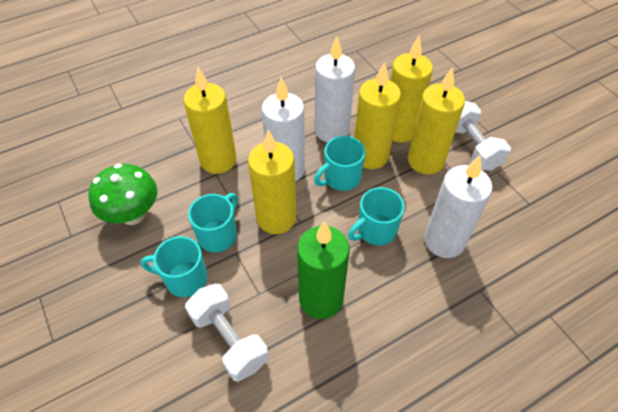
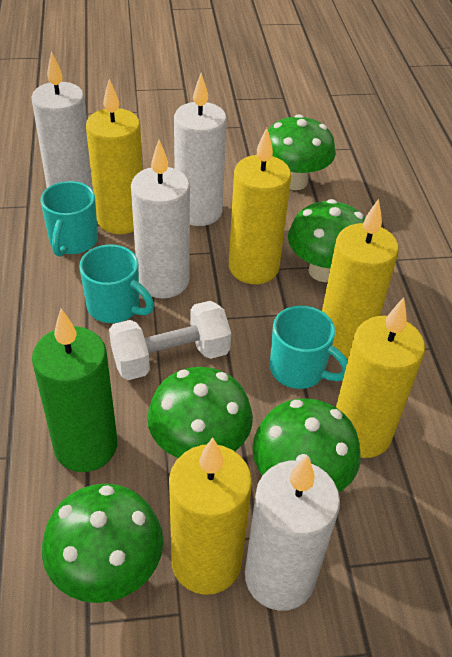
green mushroom: [88,164,157,225] = 1 -> [42,483,163,603] [147,367,253,458] [252,398,361,492] [268,114,336,190] [288,199,365,282] = 5
turquoise mug: [141,236,208,297] [188,193,238,252] [314,136,366,191] [348,187,405,245] = 4 -> [41,181,98,257] [79,245,154,323] [270,305,348,389] = 3
white candle: [262,77,305,182] [314,36,355,142] [424,155,493,258] = 3 -> [31,52,93,190] [131,140,190,299] [174,73,227,226] [245,455,340,611] = 4
white dumbbell: [185,284,269,382] [455,101,511,171] = 2 -> [109,301,231,380] = 1

